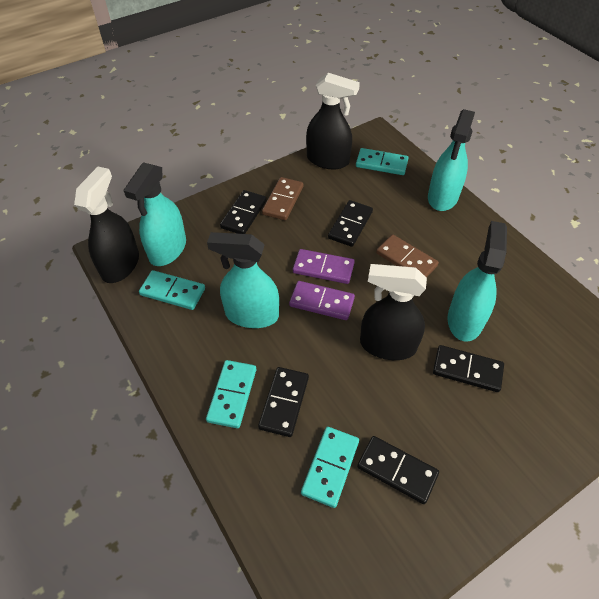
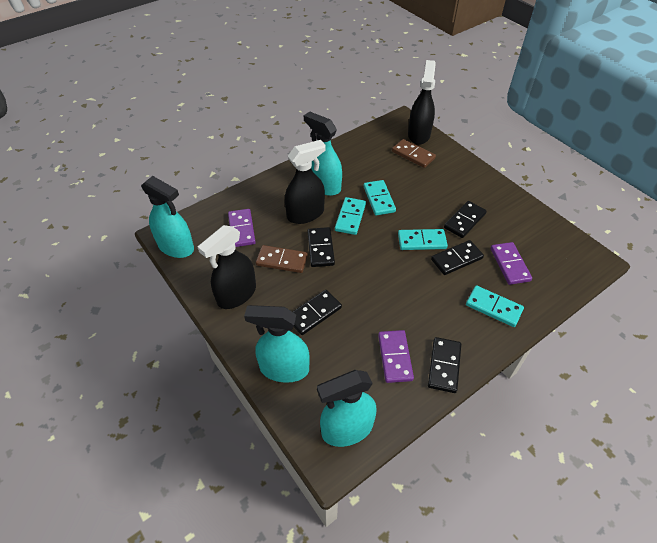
purple domino: [289,281,355,320] [293,249,355,284] = 2 -> [228,209,256,247] [378,330,414,383] [491,242,532,285] = 3

